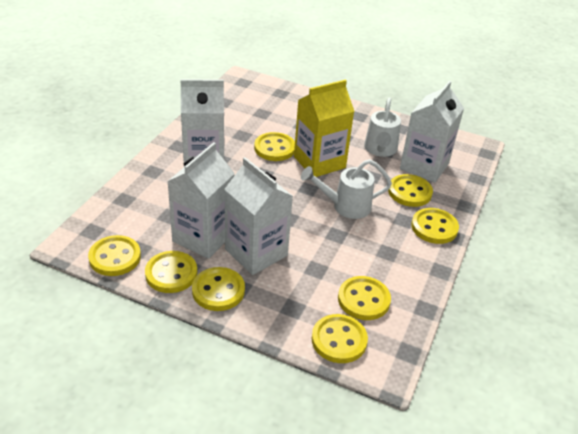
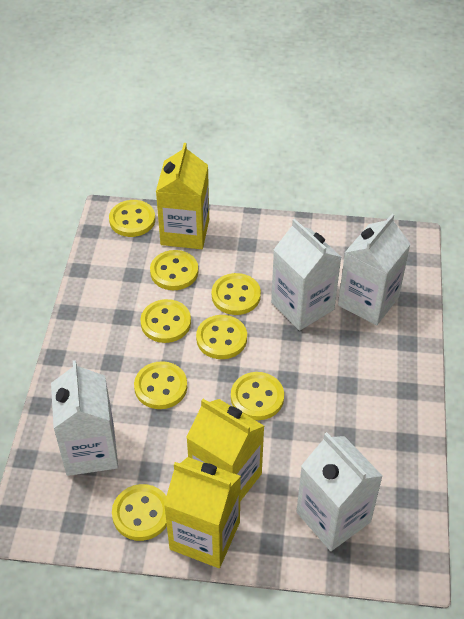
white watering can: [301,159,392,219] [364,97,401,157] = 2 -> none = 0
yellow carton: [294,80,355,177] = 1 -> [156,143,209,249] [164,457,241,568] [186,399,264,501] = 3

